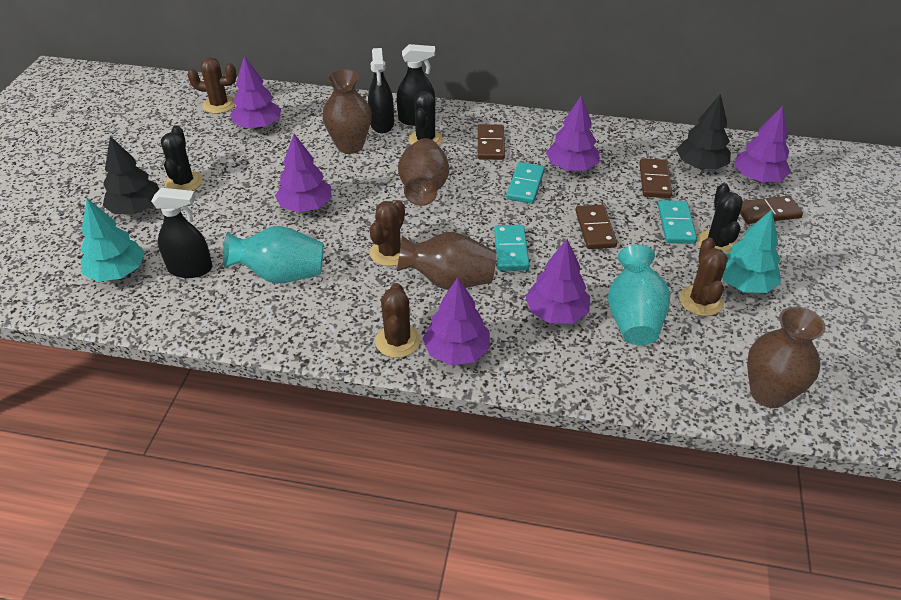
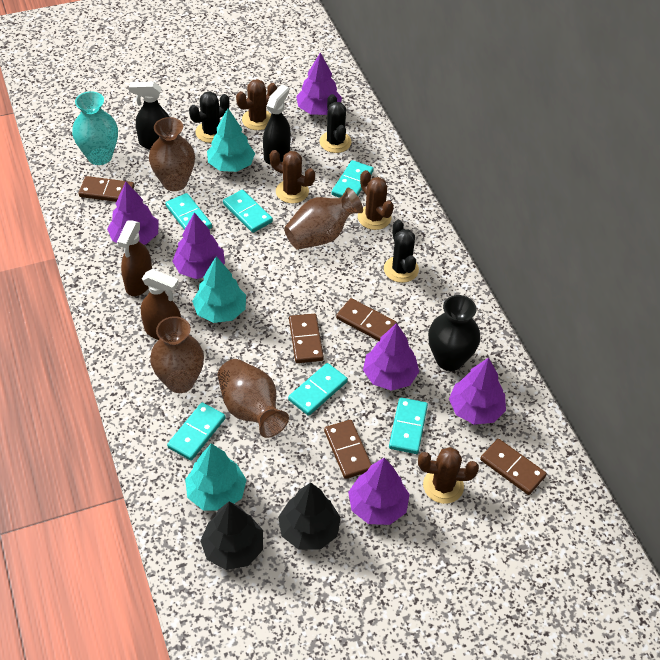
black spray bottle: [151,188,213,278] [368,48,394,133] [397,44,435,126] = 3 -> [129,82,169,150] [263,85,291,165] = 2
black vase: none = 0 -> [428,295,480,371] = 1
brown domino: [478,124,505,160] [576,205,617,249] [639,158,672,198] [740,196,803,224] = 4 -> [79,176,134,202] [289,314,324,363] [324,420,372,479] [336,298,397,341] [480,439,547,495] = 5
brown spray bottle: none = 0 -> [117,220,152,296] [141,269,181,340] = 2
turquoise domino: [494,225,529,271] [506,162,545,204] [658,200,697,244] = 3 -> [166,193,212,230] [167,402,226,461] [223,190,273,233] [288,363,348,416] [331,160,374,198] [389,397,428,454] = 6
turquoise tree: [81,199,145,282] [722,210,781,293] = 2 -> [185,443,246,510] [192,256,246,323] [207,108,255,172] = 3
turquoise vase: [223,226,324,284] [608,244,670,345] = 2 -> [72,91,118,165] = 1

